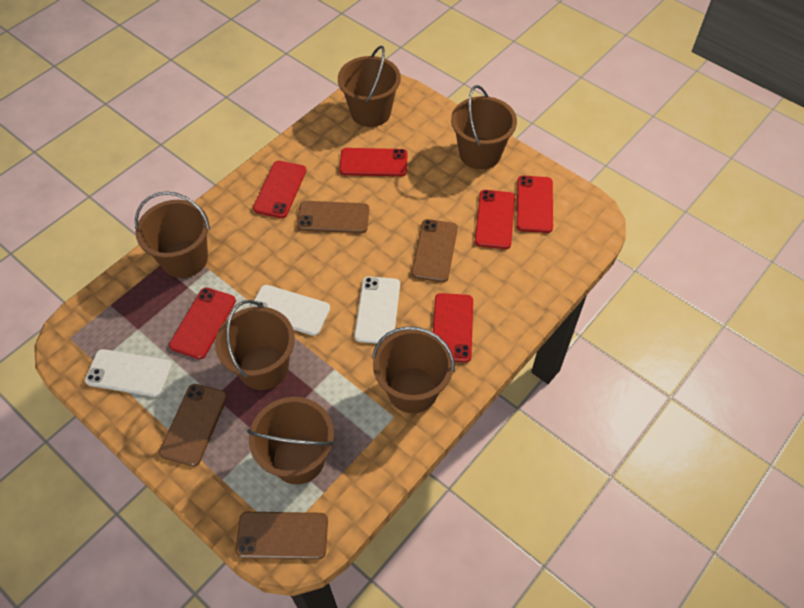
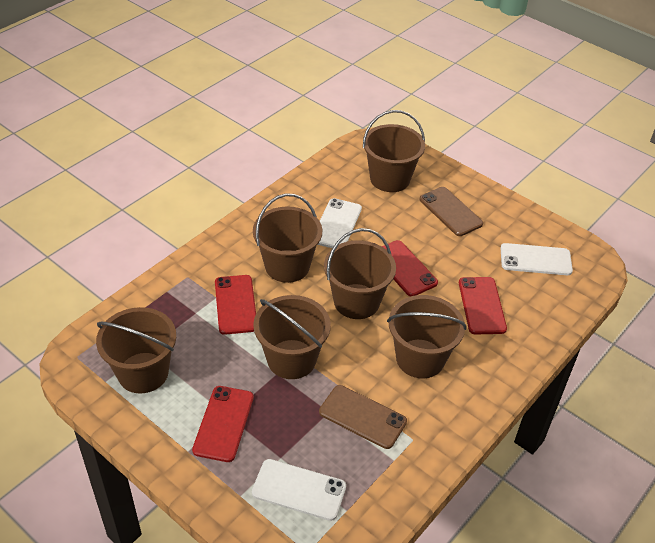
brown phone: [159,384,227,466] [235,512,328,559] [297,201,369,233] [411,219,458,282] = 4 -> [319,385,407,449] [419,187,483,236] = 2
red phone: [169,287,236,359] [253,161,306,218] [339,148,408,176] [433,293,473,363] [475,190,515,249] [516,176,553,233] = 6 -> [192,386,254,462] [215,275,256,335] [382,240,438,297] [459,277,507,334] = 4

